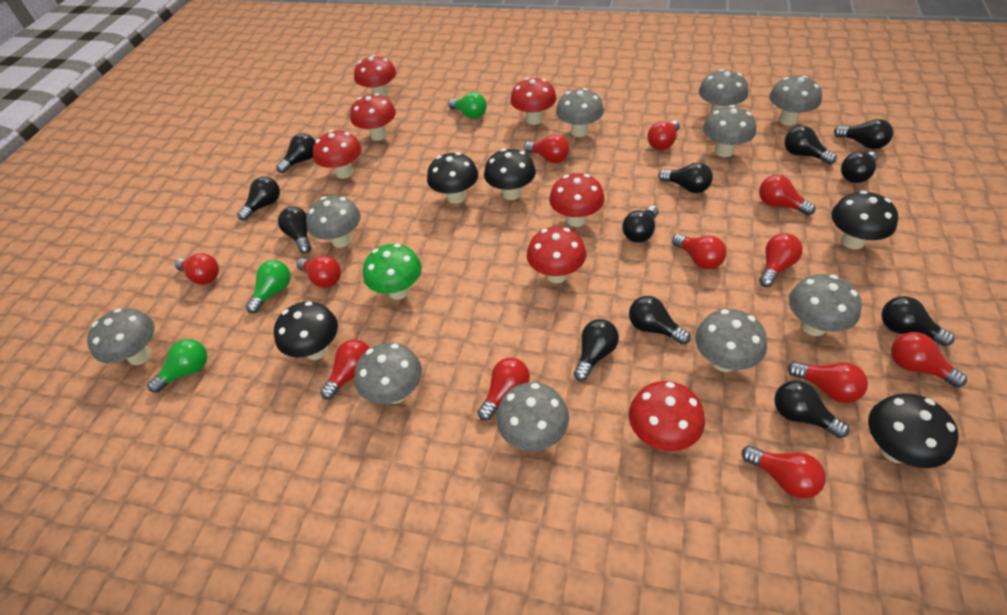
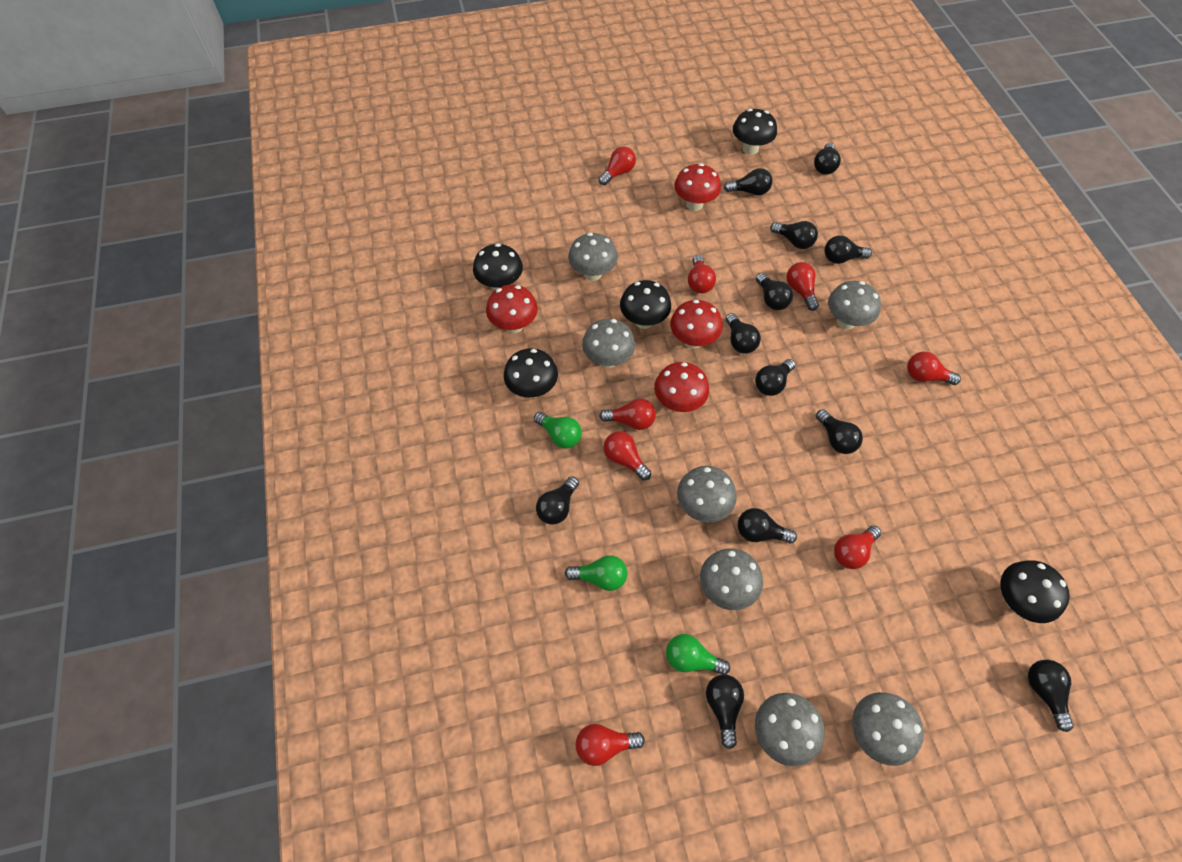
green mushroom: [363,244,422,300] = 1 -> none = 0
grey mushroom: [87,308,155,365] [306,196,361,248] [354,342,422,404] [496,382,569,451] [556,88,604,137] [695,309,767,372] [699,69,748,114] [703,105,756,157] [769,75,822,126] [789,274,862,336] = 10 -> [568,233,618,281] [582,319,635,368] [677,466,737,522] [700,548,763,610] [755,693,825,766] [828,281,881,329] [852,692,924,766] = 7
red light bulb: [175,253,219,285] [297,256,341,288] [320,339,370,399] [478,358,530,421] [524,134,570,163] [647,121,680,150] [672,234,727,269] [742,445,826,499] [759,175,815,216] [759,233,803,287] [787,361,868,403] [891,332,967,387] = 12 -> [576,724,645,766] [599,146,636,185] [599,399,656,430] [603,431,651,480] [688,255,716,293] [787,262,819,311] [834,525,881,569] [907,352,961,385] = 8
red mushroom: [313,130,361,179] [350,93,396,141] [354,55,396,97] [510,78,556,125] [527,227,586,283] [549,173,605,227] [629,381,705,451] = 7 -> [486,285,538,333] [654,362,709,412] [670,300,723,349] [674,163,721,211] = 4

